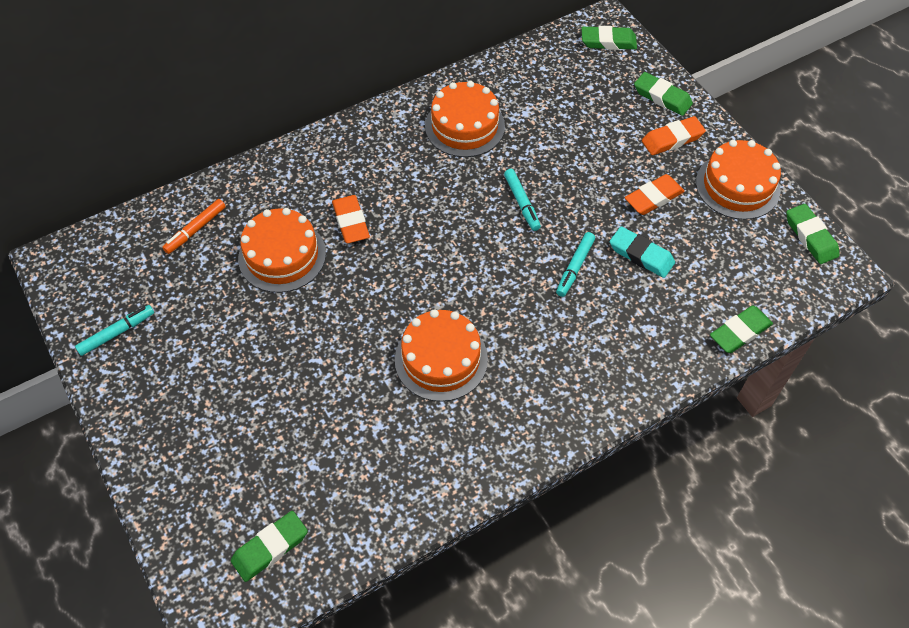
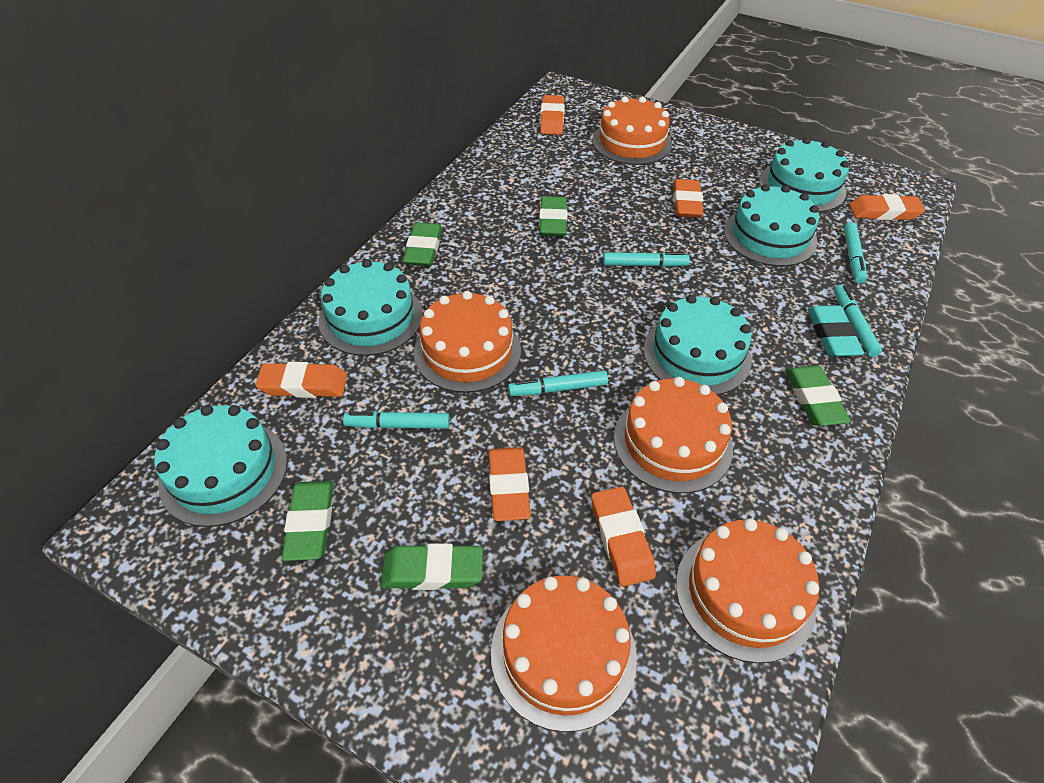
orange cake: [238,208,326,293] [395,309,488,402] [425,81,505,157] [696,140,781,220] = 4 -> [414,291,521,393] [491,575,637,732] [592,96,672,165] [614,377,733,493] [676,518,819,663] = 5
orange eraser: [332,195,370,243] [625,174,685,215] [642,116,706,155] = 3 -> [256,362,347,398] [489,447,531,521] [540,95,565,135] [591,487,656,586] [673,179,704,218] [849,194,925,220] = 6
orange marker: [162,199,226,254] = 1 -> none = 0
turquoise cake: none = 0 -> [154,405,287,527] [319,259,423,356] [643,295,752,395] [724,184,819,266] [759,137,849,212] = 5
turquoise marker: [75,305,154,356] [504,169,541,231] [556,232,595,297] = 3 -> [343,411,450,429] [508,370,608,396] [603,252,690,267] [834,285,882,357] [844,222,867,284] = 5

